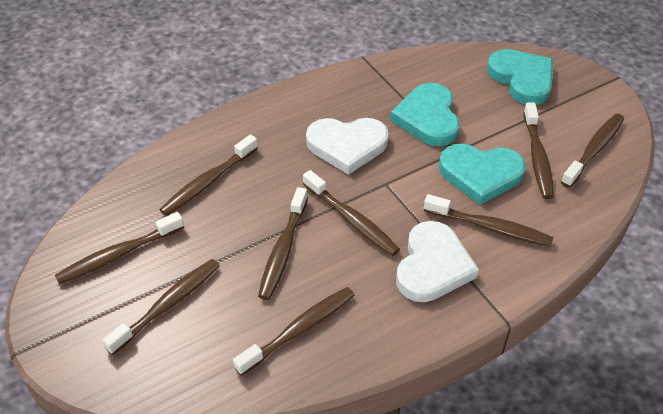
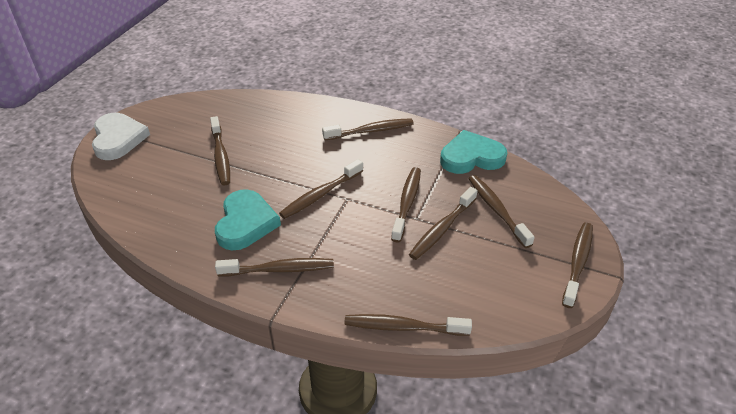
turquoise heart: [390,83,460,146] [439,144,526,205] [487,49,553,105] = 3 -> [215,189,281,250] [440,130,507,174] = 2
white heart: [306,118,389,175] [396,221,479,302] = 2 -> [92,113,150,160] = 1

